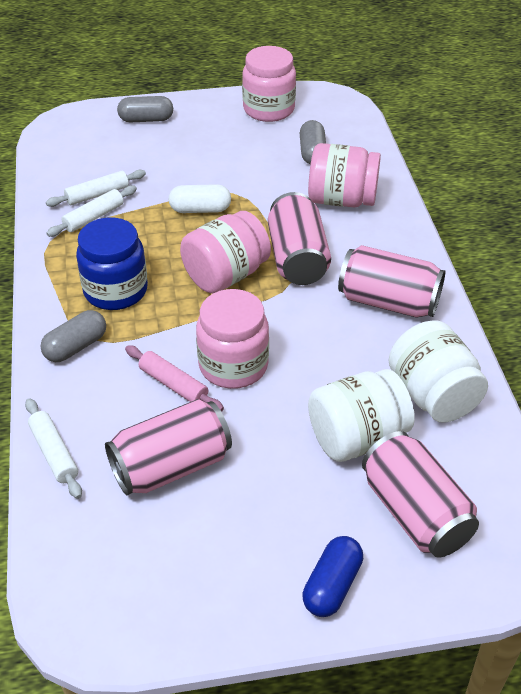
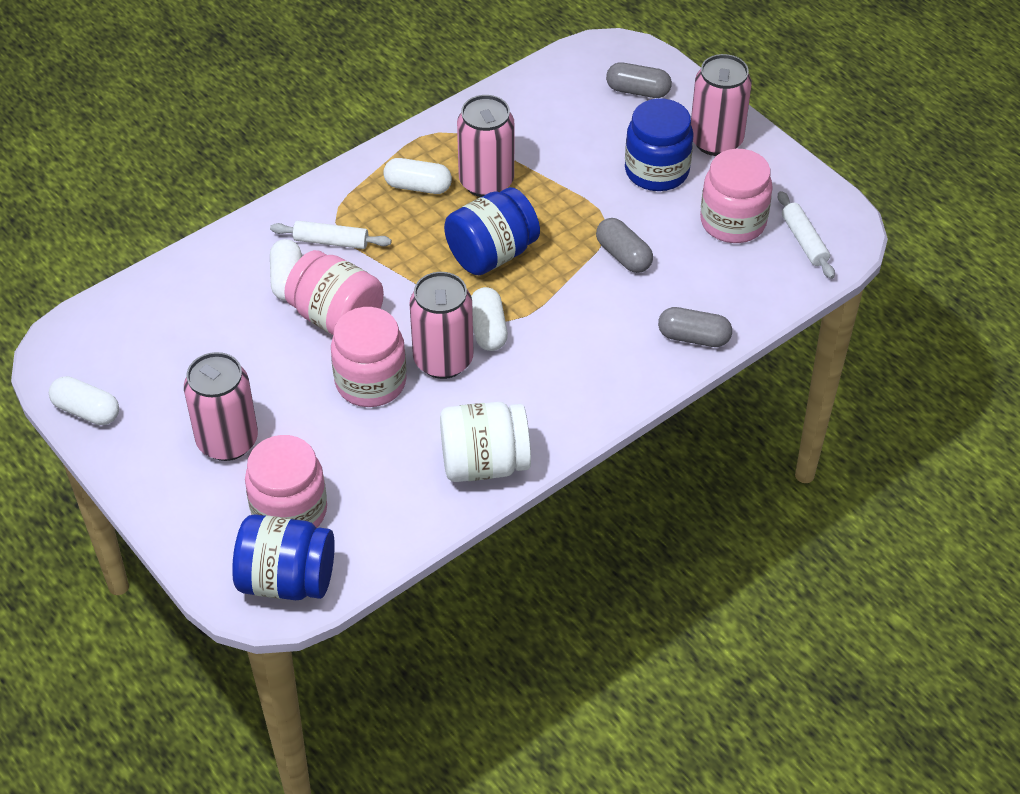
blue capsule: [303,536,363,617] = 1 -> none = 0
blue jar: [76,218,148,310] = 1 -> [232,514,335,600] [444,187,540,275] [625,99,693,191] = 3
pink rolling pin: [125,345,224,412] = 1 -> none = 0
white capsule: [169,184,231,213] = 1 -> [49,376,119,425] [270,239,302,301] [383,158,452,194] [471,287,508,351] = 4
white jar: [308,369,415,462] [389,320,488,423] = 2 -> [440,402,531,482] = 1
white rolling pin: [25,398,82,499] [46,170,146,207] [46,185,137,237] = 3 -> [270,221,391,249] [778,191,835,279] = 2

